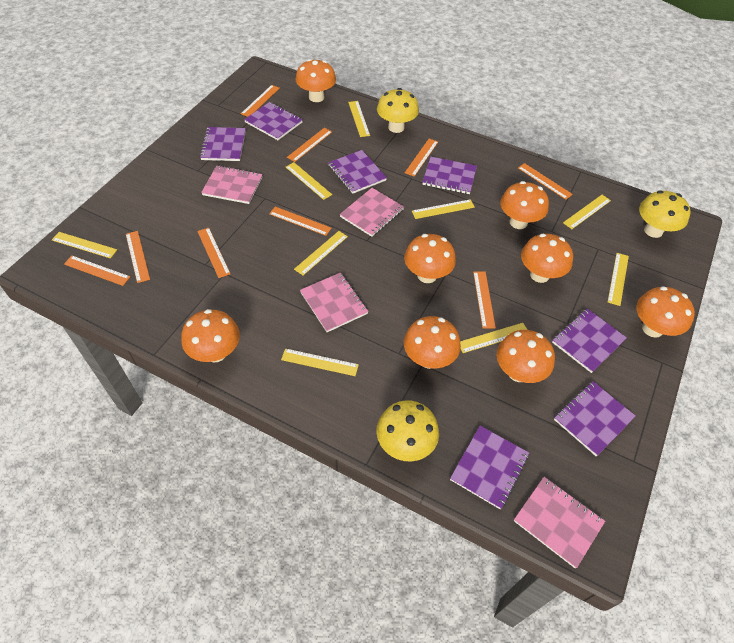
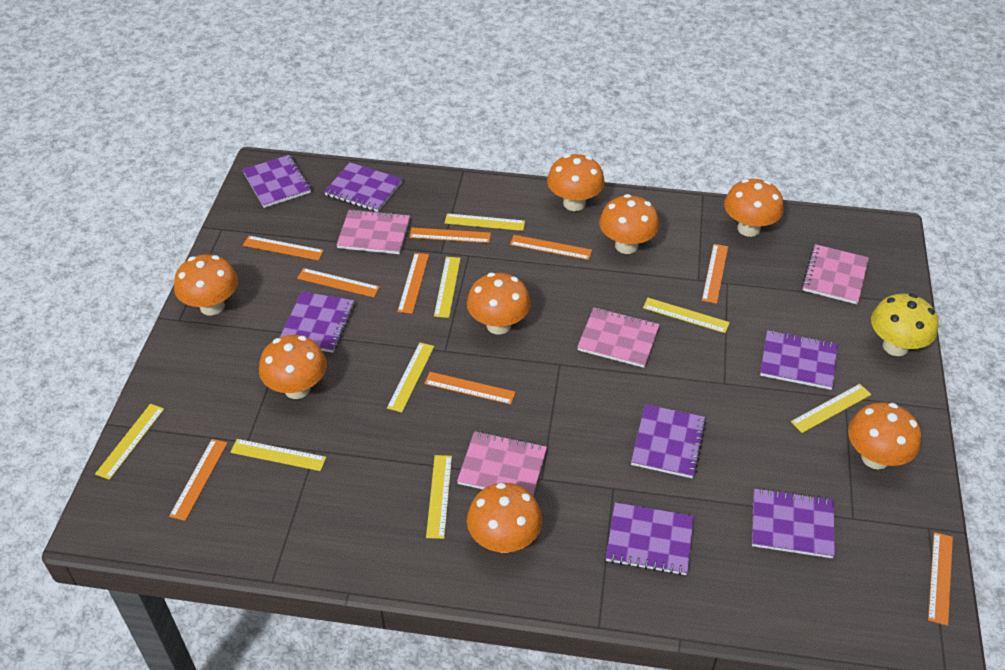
yellow mushroom: [376,400,439,462] [377,88,419,133] [639,190,690,238] = 3 -> [871,294,939,356] = 1
yellow ruler: [52,232,117,259] [281,348,359,376] [286,162,332,200] [294,231,348,275] [348,101,370,137] [412,199,475,219] [460,323,527,353] [563,195,611,229] [608,253,629,306] = 9 -> [95,404,164,480] [230,439,326,471] [387,343,434,412] [426,455,452,539] [434,257,461,318] [445,213,525,231] [643,298,730,333] [791,384,871,433] = 8

